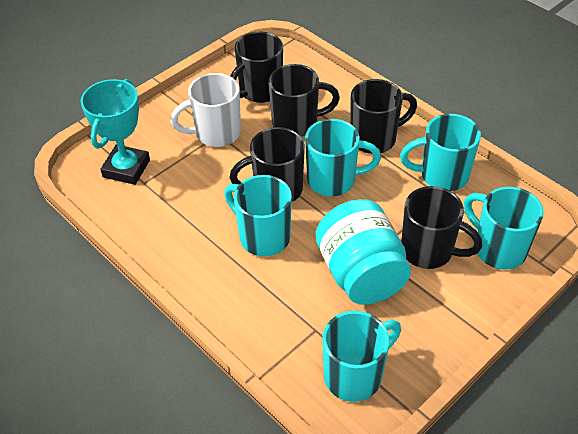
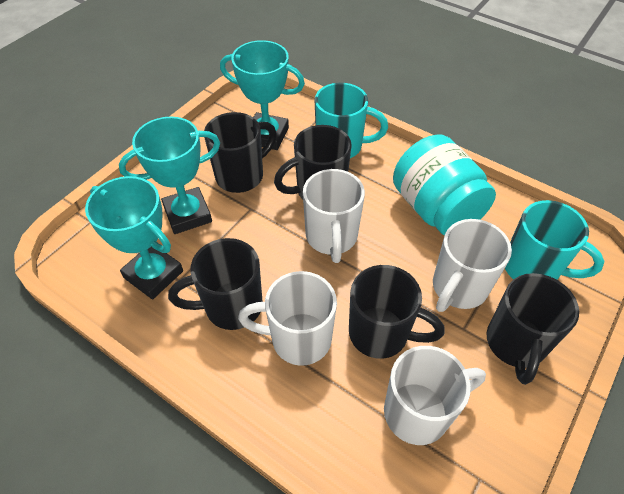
turquoise mug: [224,175,292,256] [305,119,381,196] [322,311,401,402] [400,114,481,191] [464,187,544,270] = 5 -> [315,83,388,158] [505,200,604,280] = 2
turquoise trophy: [81,79,150,185] = 1 -> [85,176,183,299] [119,117,220,234] [220,40,305,150] = 3
white mug: [170,73,241,147] = 1 -> [238,271,337,366] [303,169,365,263] [384,346,486,445] [433,219,512,312] = 4

